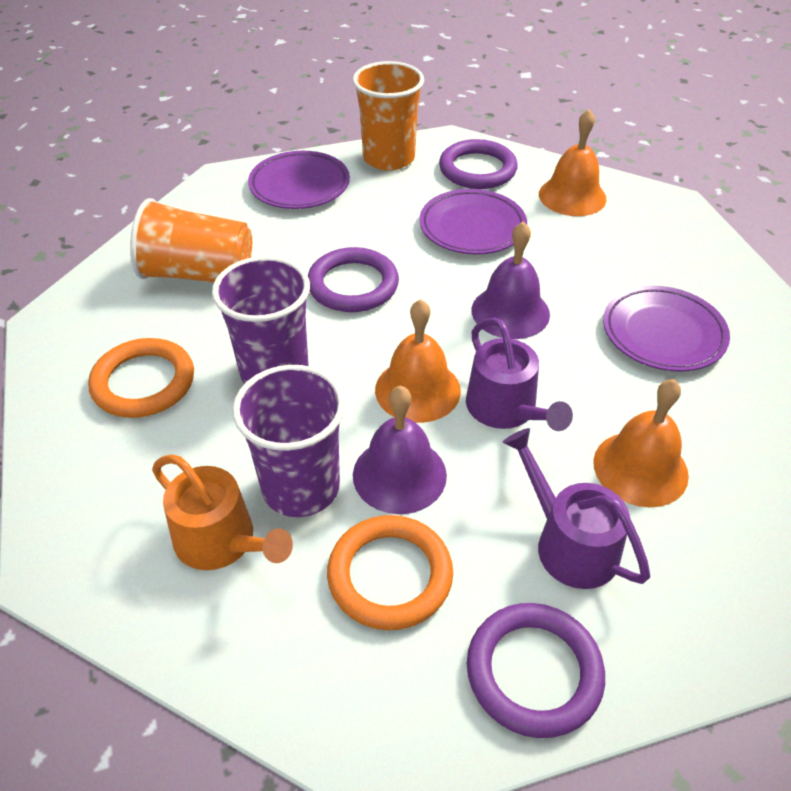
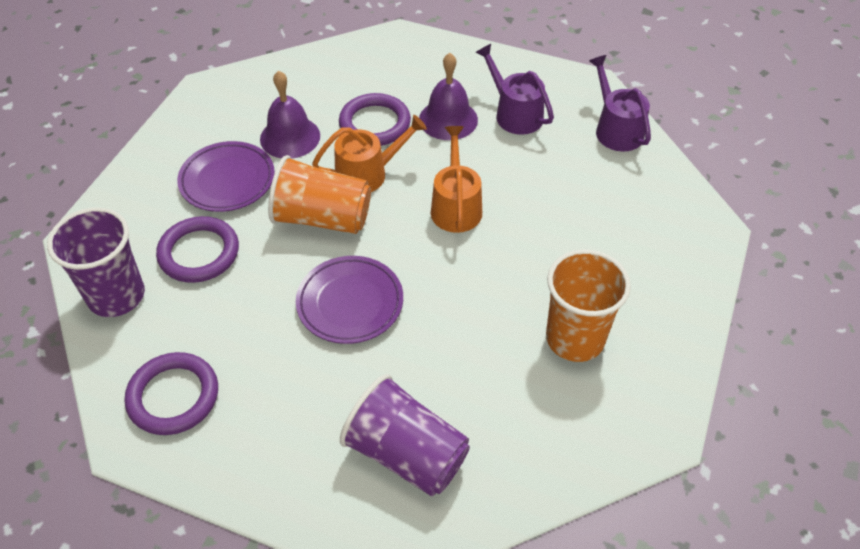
orange bell: [375,299,461,423] [539,109,606,216] [593,379,689,507] = 3 -> none = 0
orange ring: [88,338,194,418] [327,515,453,630] = 2 -> none = 0
orange watering can: [152,455,293,570] = 1 -> [312,115,427,192] [431,126,482,233] = 2
purple plate: [248,151,350,209] [419,189,527,255] [603,286,730,372] = 3 -> [177,141,275,212] [296,256,403,344] = 2

